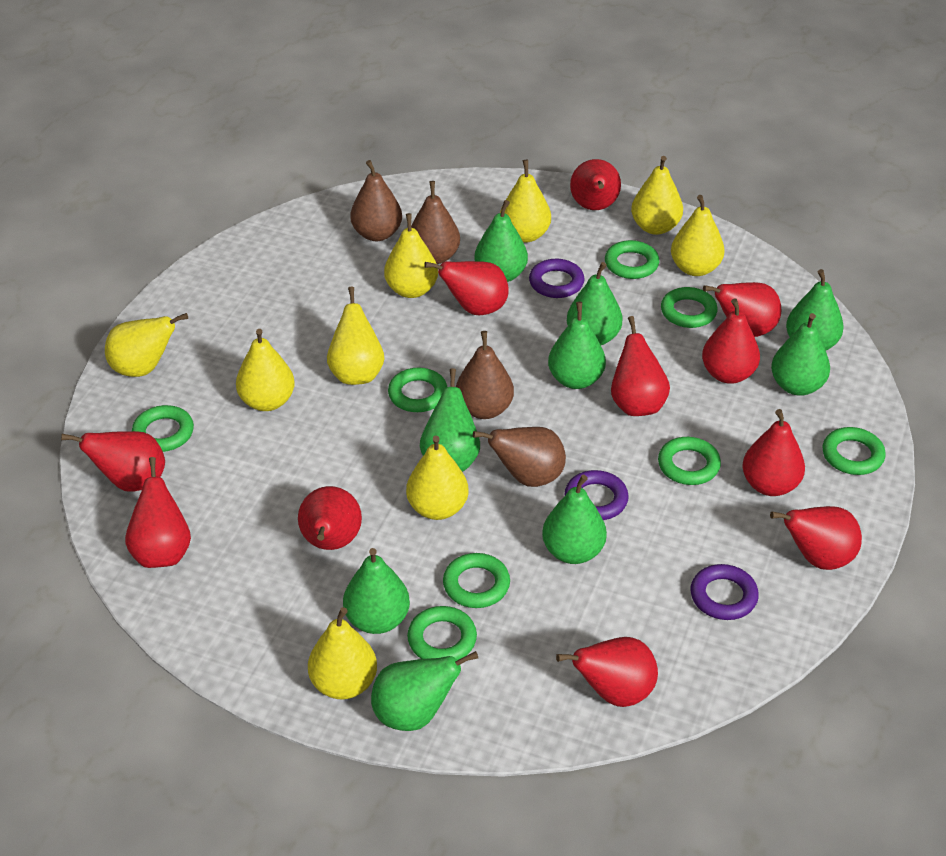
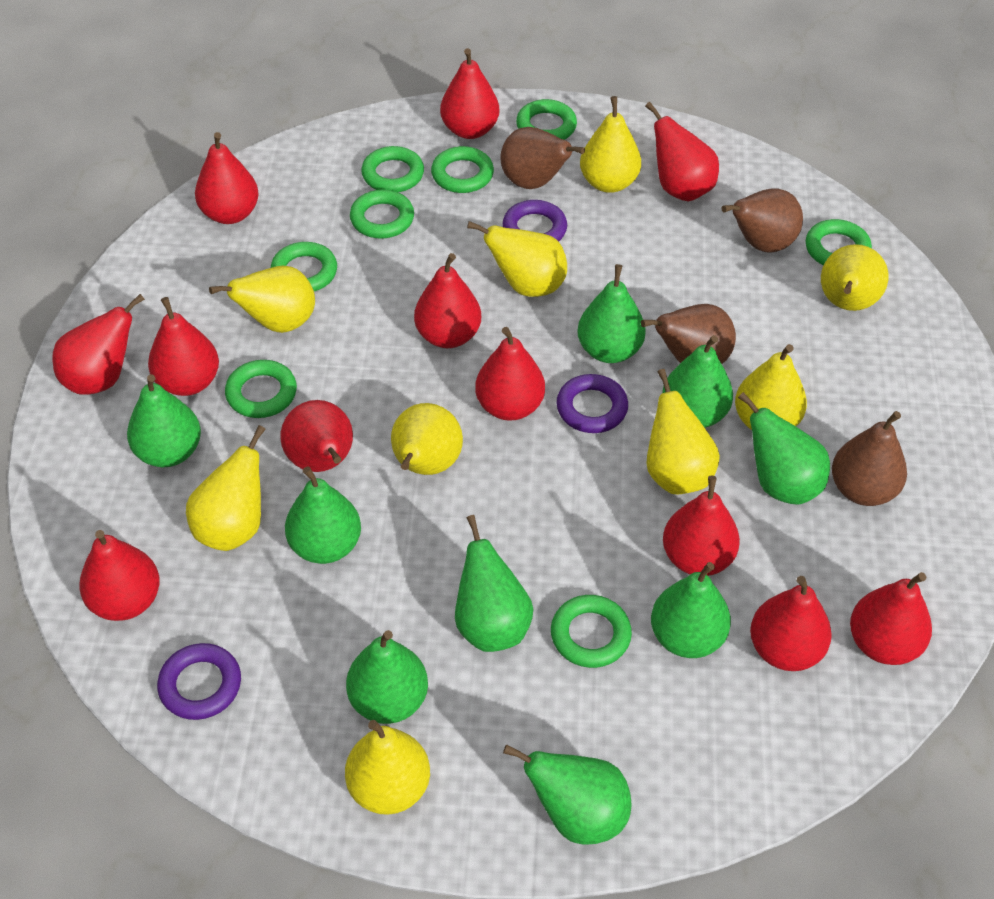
red pear: [61,431,165,492] [125,457,191,568] [298,486,362,550] [424,261,509,315] [556,637,658,707] [570,159,621,210] [611,316,670,416] [702,298,760,384] [703,282,781,337] [742,409,805,496] [770,506,862,570] = 11 -> [52,294,145,395] [79,530,160,621] [148,297,219,396] [195,132,259,224] [280,400,353,472] [414,253,481,348] [440,48,499,139] [475,327,545,421] [645,102,719,201] [663,475,740,576] [750,576,832,671] [850,572,932,665] = 12

